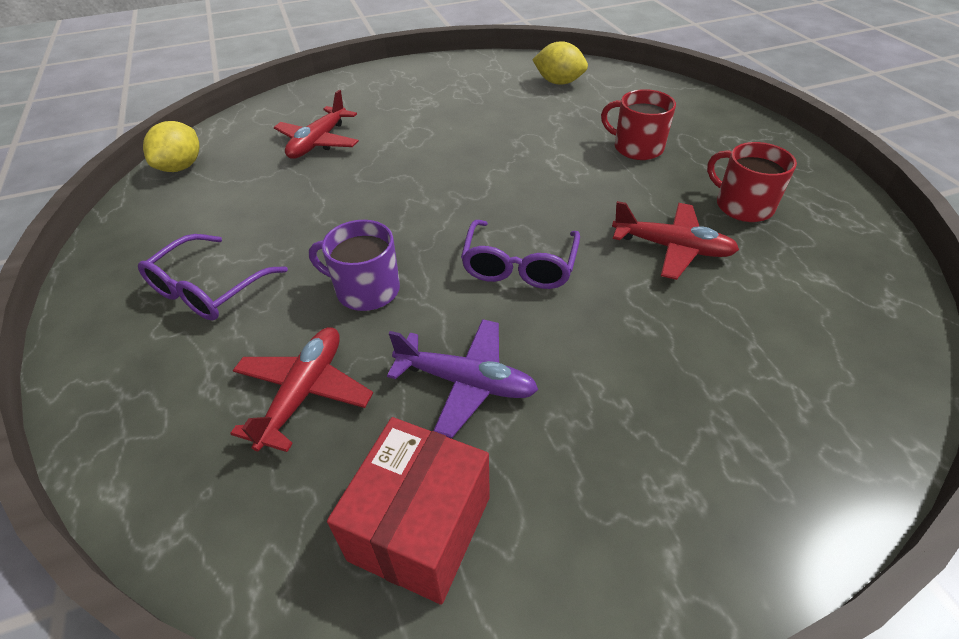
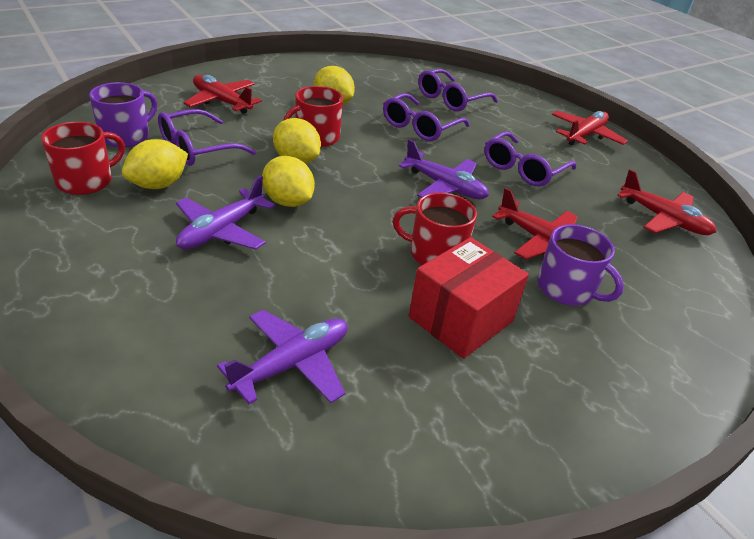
purple glasses: [138,234,288,320] [461,220,580,289] = 2 -> [158,109,256,166] [383,93,470,141] [418,69,498,111] [484,131,576,186] = 4
purple mug: [309,220,400,311] = 1 -> [89,82,157,147] [537,224,624,306] = 2
purple plane: [387,319,538,438] = 1 -> [176,175,275,250] [217,310,348,404] [398,139,489,199] = 3
red mug: [601,89,676,160] [707,142,797,222] = 2 -> [41,122,125,195] [283,86,343,147] [393,192,477,265] = 3
red plane: [230,327,373,452] [274,90,359,159] [612,201,739,280] = 3 -> [183,75,262,114] [492,188,578,259] [552,111,628,146] [617,169,716,235] = 4
yellow lemon: [143,121,200,172] [532,41,588,85] = 2 -> [122,139,188,189] [262,156,315,207] [273,118,321,164] [314,66,355,105] = 4

